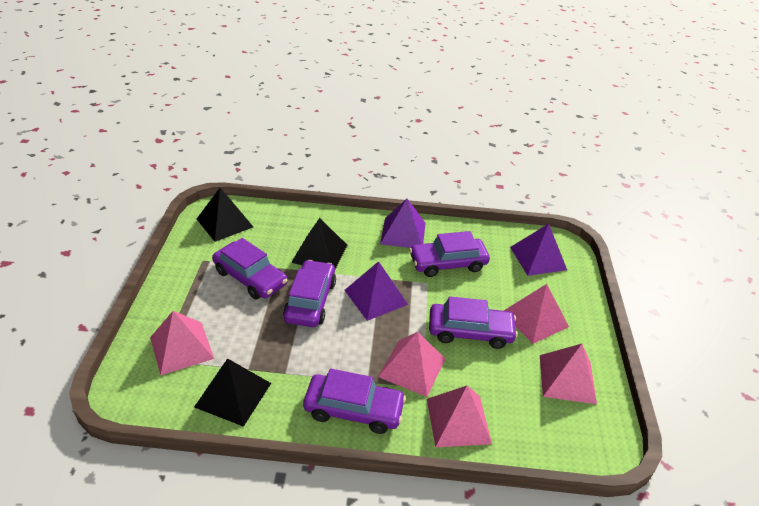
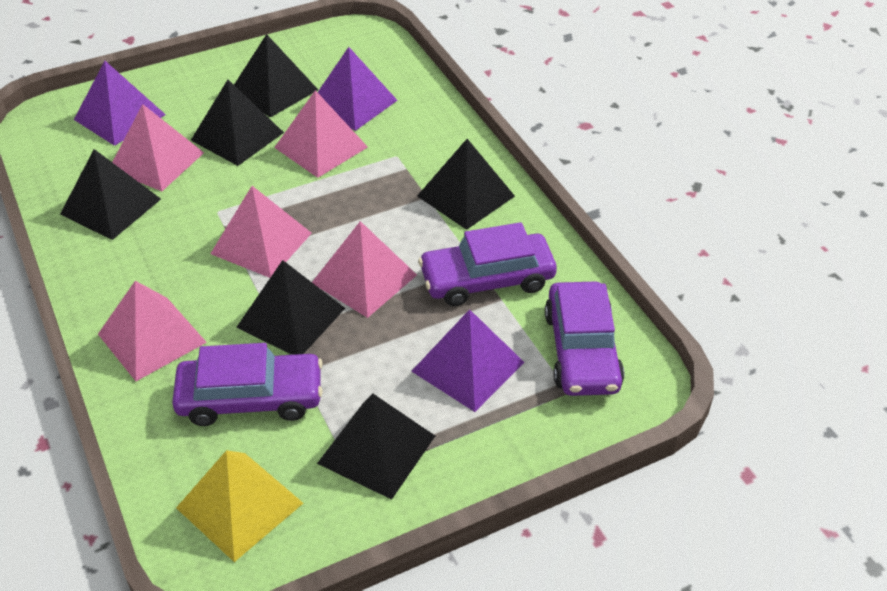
black pyramid: [194,358,271,427] [197,188,253,242] [291,218,347,269] = 3 -> [60,149,161,240] [191,80,284,166] [234,34,318,118] [237,260,345,354] [317,393,435,500] [417,139,515,230] = 6
purple car: [212,238,288,299] [283,260,336,327] [303,369,406,434] [409,231,490,277] [429,296,518,349] = 5 -> [172,343,323,426] [418,222,557,306] [545,281,624,396] = 3
yellow pyramid: none = 0 -> [176,450,303,562] = 1

